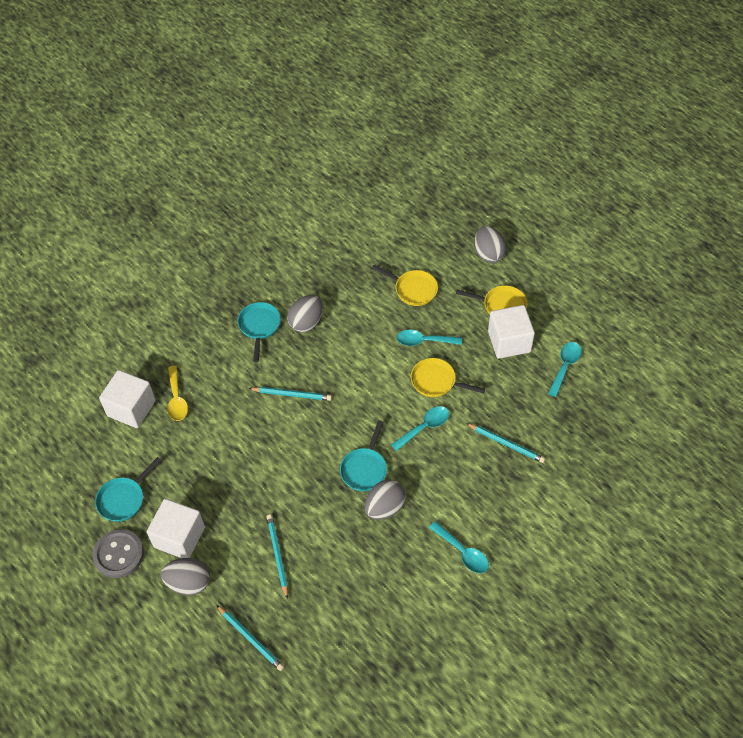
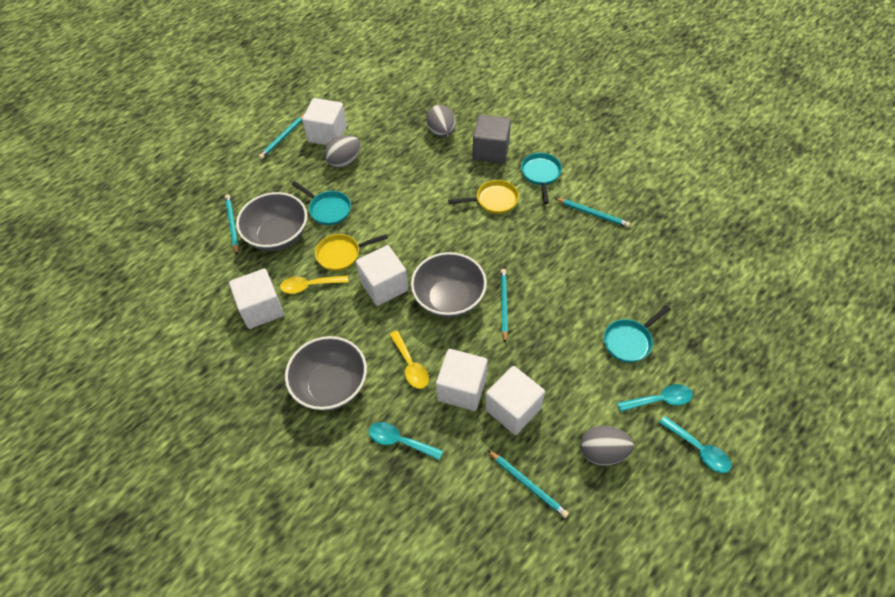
grey bowl: none = 0 -> [236,192,307,251] [285,336,367,411] [411,252,487,318] = 3
grey button: [93,529,144,578] = 1 -> none = 0
grey cube: none = 0 -> [473,115,511,164] = 1
grey egg: [161,558,210,595] [287,295,323,332] [365,479,406,520] [475,226,506,263] = 4 -> [324,135,361,168] [426,105,456,138] [580,426,634,466] = 3
turquoise pencil: [217,605,284,671] [249,387,332,401] [267,514,288,599] [466,423,545,463] = 4 -> [225,194,239,254] [259,114,304,159] [487,450,569,518] [500,269,508,343] [554,198,630,228] = 5
turquoise spoon: [391,406,449,451] [396,330,462,346] [429,521,489,573] [548,342,582,397] = 4 -> [368,422,443,460] [617,384,693,412] [659,416,731,473] = 3
white cube: [99,370,156,428] [147,499,205,558] [488,305,535,359] = 3 -> [229,269,284,329] [302,98,347,145] [356,245,408,306] [436,349,487,411] [485,366,545,435] = 5
yellow pan: [372,265,438,306] [411,358,485,397] [455,285,528,315] = 3 -> [315,234,388,271] [448,180,519,214] = 2
yellow spoon: [167,366,188,421] = 1 -> [280,275,348,294] [389,331,429,389] = 2

